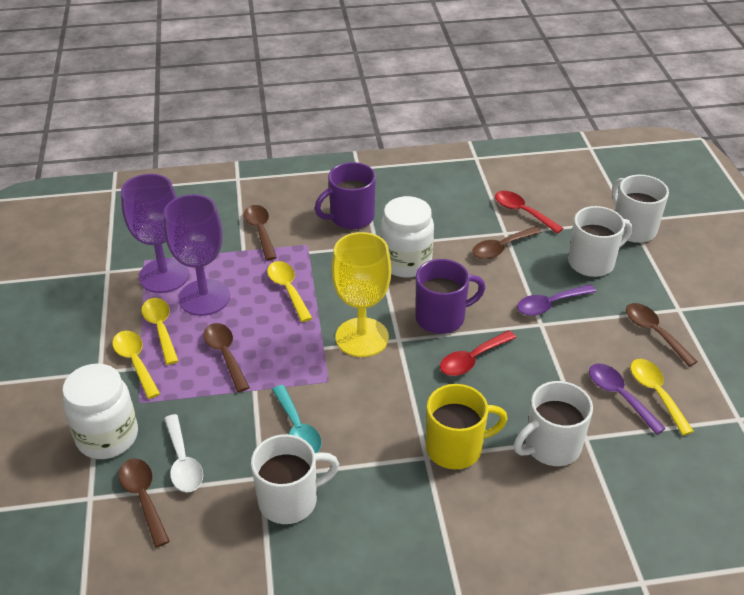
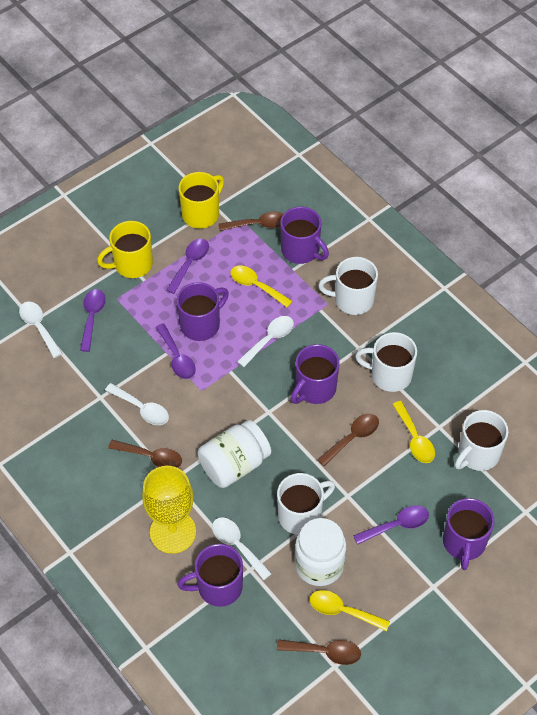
brown spoon: [119,458,170,548] [203,323,250,392] [244,205,277,260] [472,226,542,259] [626,303,698,367] = 5 -> [108,440,182,468] [218,211,283,231] [277,639,361,665] [317,414,379,466] = 4
purple goblet: [121,174,189,293] [163,194,230,316] = 2 -> none = 0
purple mug: [315,162,376,229] [415,259,485,334] = 2 -> [177,282,229,341] [177,544,243,607] [280,207,329,264] [291,344,340,404] [443,498,494,570] = 5
purple spoon: [517,284,596,316] [589,364,666,435] = 2 -> [80,289,106,352] [156,323,196,379] [166,239,209,294] [353,505,429,545] = 4
red spoon: [440,331,516,376] [495,191,564,234] = 2 -> none = 0
turquoise spoon: [272,385,322,453] = 1 -> none = 0
white spoon: [164,414,203,492] = 1 -> [19,302,63,358] [105,383,169,425] [212,517,272,580] [237,316,294,367] = 4
yellow mug: [426,384,508,469] = 1 -> [97,221,153,278] [179,172,224,229] = 2
yellow spoon: [112,331,160,399] [141,298,178,365] [267,261,312,322] [630,359,694,435] = 4 -> [231,266,292,307] [310,590,390,631] [392,401,435,463] = 3

